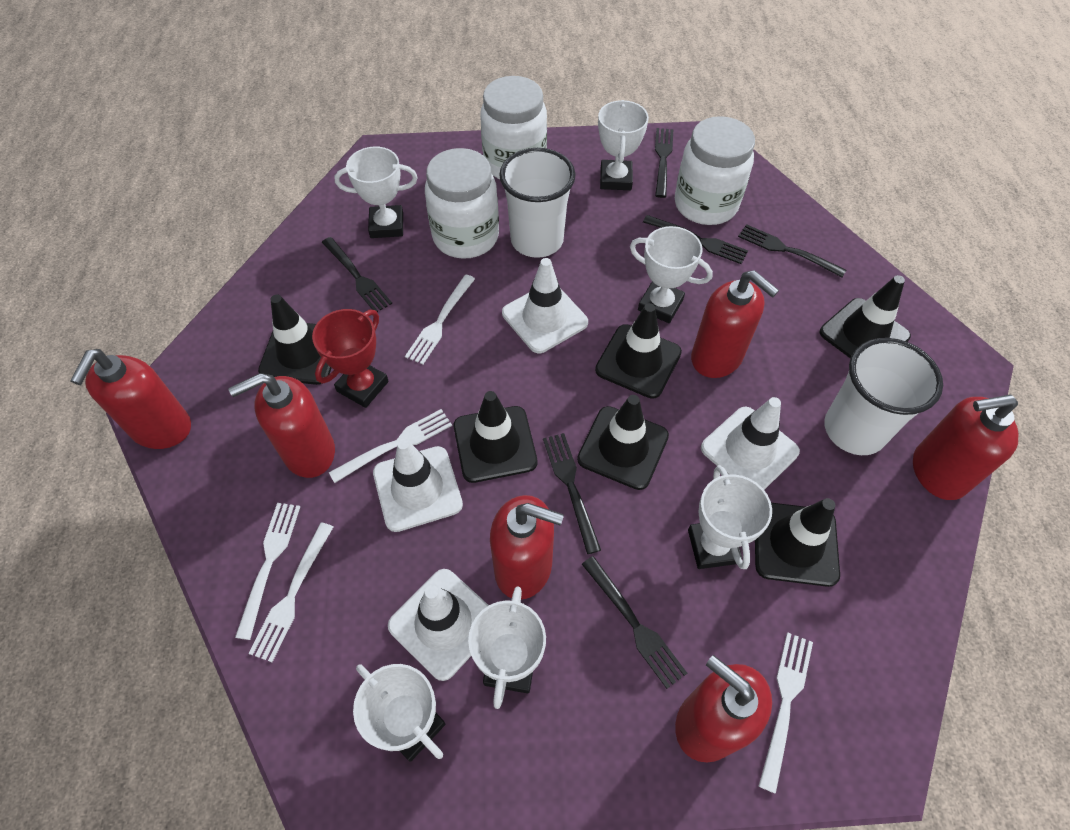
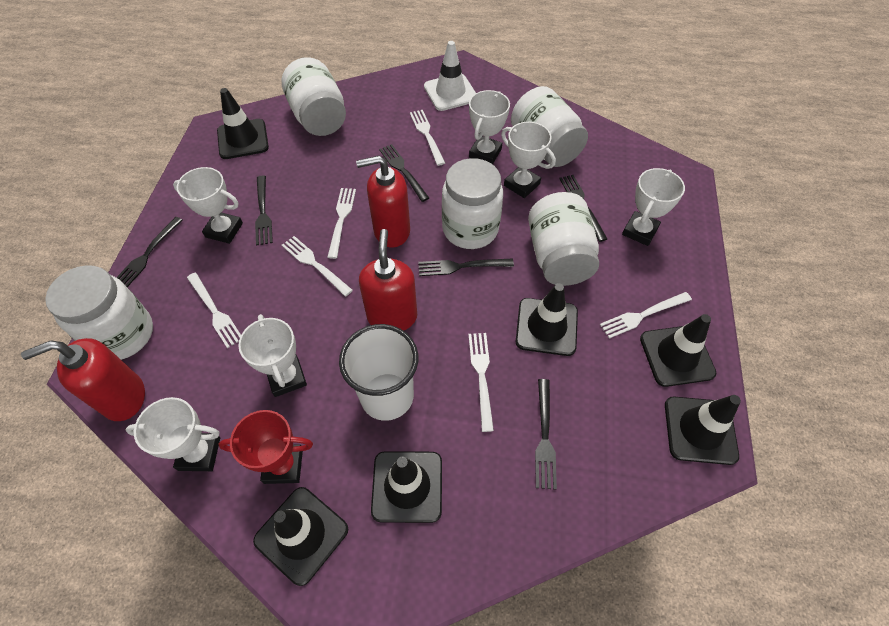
red soap dispenser: [70,349,191,449] [228,373,335,478] [490,495,564,600] [675,655,772,763] [691,270,779,378] [913,395,1018,500] = 6 -> [21,338,145,421] [356,156,410,247] [359,229,417,331] = 3
white cup: [499,148,575,258] [824,338,943,455] = 2 -> [339,324,418,421] = 1
white fork: [235,503,300,640] [248,522,333,662] [329,409,452,483] [405,275,475,364] [759,633,813,794] = 5 -> [187,273,241,348] [282,236,353,296] [328,188,356,259] [410,110,445,166] [468,333,494,432] [600,292,692,338] = 6
white jar: [425,148,499,259] [480,76,547,179] [675,116,755,225] = 3 -> [45,265,153,360] [282,57,346,136] [442,158,503,249] [511,86,588,167] [528,192,599,286] = 5
white traffic cone: [373,439,463,532] [388,569,489,681] [502,258,588,353] [701,397,800,490] = 4 -> [424,41,476,111] = 1

